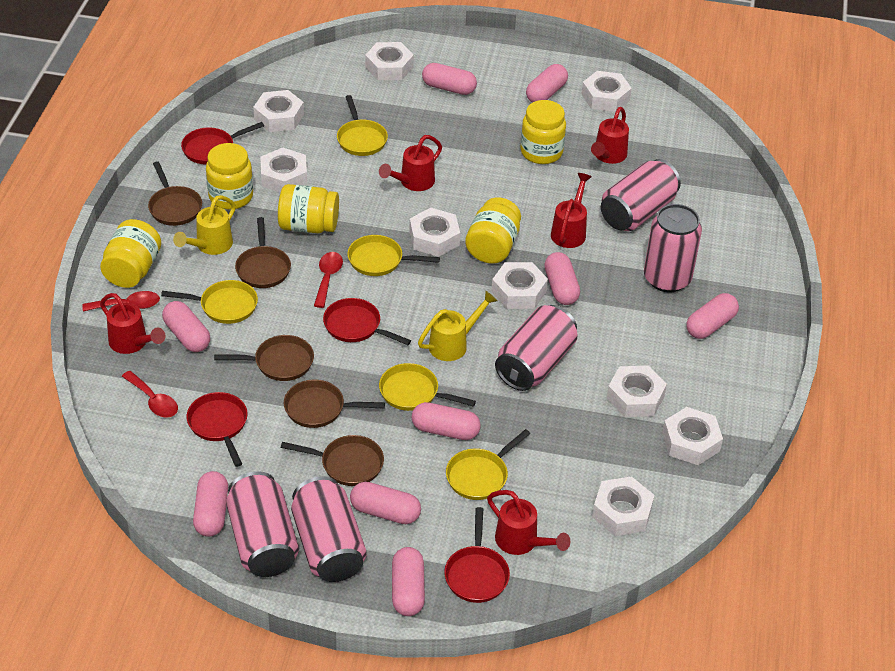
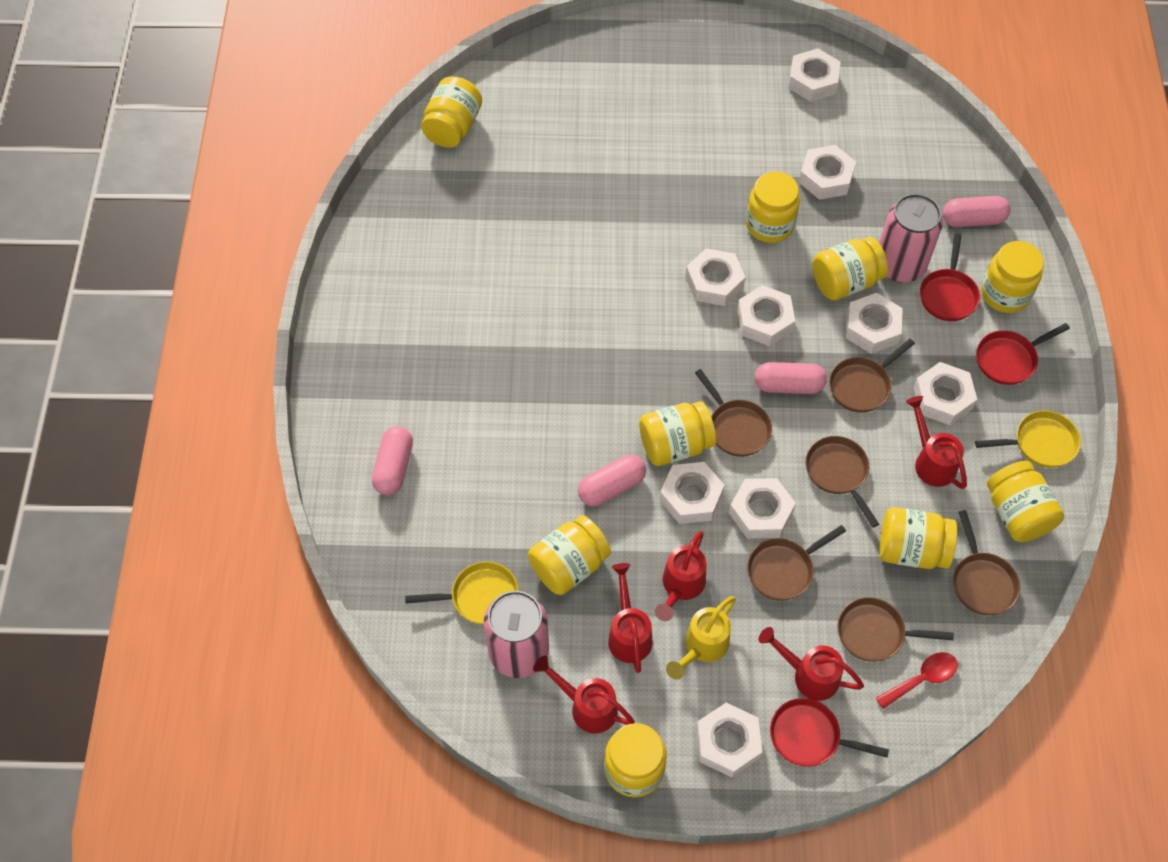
brown pan: [148,161,202,226] [214,335,314,381] [235,217,291,288] [281,435,384,486] [284,380,385,428] = 5 -> [695,369,772,457] [747,525,846,601] [805,436,879,527] [829,339,915,413] [837,597,954,662] [953,510,1020,615] = 6
pink can: [226,471,299,577] [291,476,367,582] [495,305,578,391] [601,159,681,231] [644,204,702,292] = 5 -> [484,591,549,678] [879,193,943,282] = 2
pink capsule: [162,301,210,352] [193,471,228,537] [350,482,421,524] [392,547,425,616] [412,402,481,440] [422,63,477,95] [526,64,568,103] [544,252,580,305] [686,293,739,339] = 9 -> [372,426,413,495] [578,455,646,506] [754,362,827,394] [943,196,1011,227] = 4
red pan: [181,122,264,164] [187,392,248,467] [323,298,411,345] [444,507,510,603] = 4 -> [770,698,889,767] [920,234,980,321] [976,323,1070,385] = 3
red spoon: [82,291,160,312] [122,371,178,418] [314,252,343,308] = 3 -> [876,652,958,709] = 1
yellow jar: [100,219,161,288] [206,143,253,210] [278,184,339,233] [465,197,521,264] [520,100,566,164] = 5 -> [421,76,482,148] [528,515,611,595] [604,723,667,798] [639,401,716,466] [746,171,800,243] [813,237,888,300] [879,507,957,569] [981,241,1044,313] [987,461,1064,542] = 9
yellow pan: [161,280,258,324] [337,95,388,156] [347,235,440,276] [379,363,476,411] [446,429,530,500] = 5 -> [405,562,519,625] [975,410,1081,468] = 2
yellow watering can: [173,195,236,255] [418,291,497,361] = 2 -> [666,596,736,680] = 1

